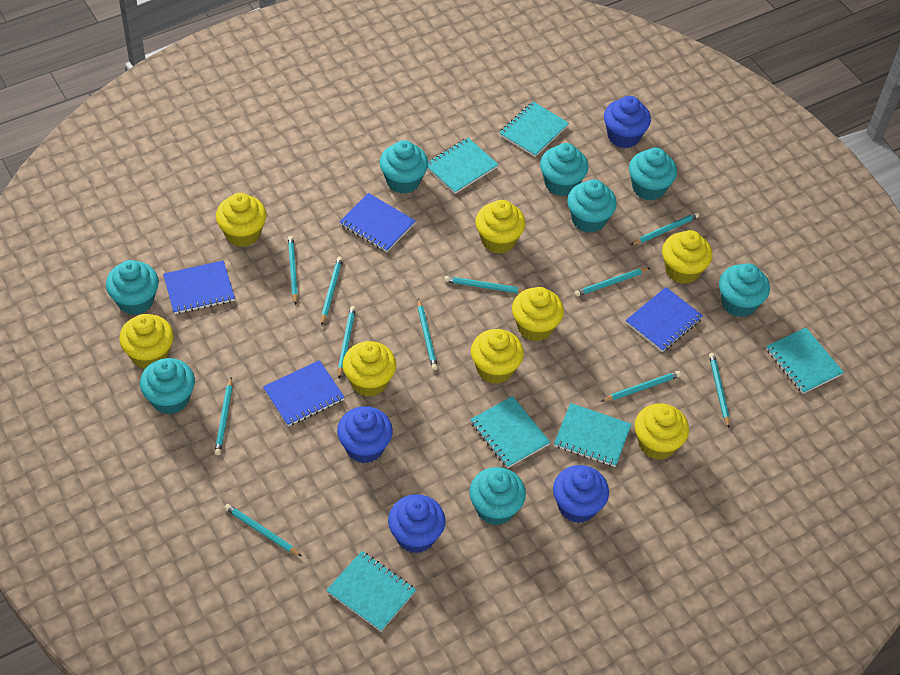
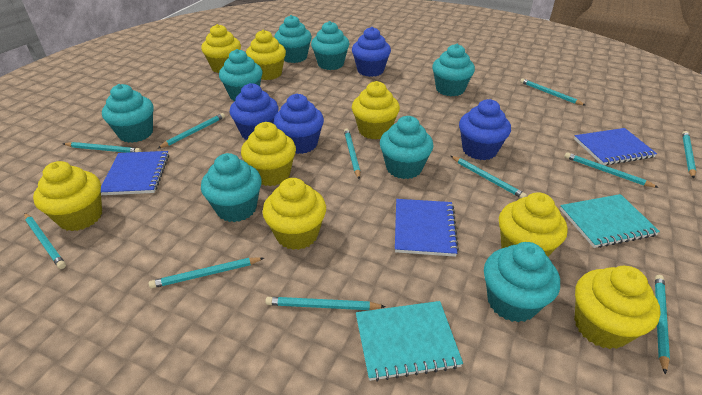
blue notebook: [163,261,235,314] [263,360,345,426] [339,193,416,252] [626,287,703,352] = 4 -> [101,151,169,195] [395,199,459,257] [574,128,657,165] = 3
turquoise notebook: [326,551,416,632] [427,138,499,194] [470,396,550,468] [499,102,569,157] [554,403,632,467] [766,328,844,394] = 6 -> [356,301,463,382] [560,194,660,248] = 2

